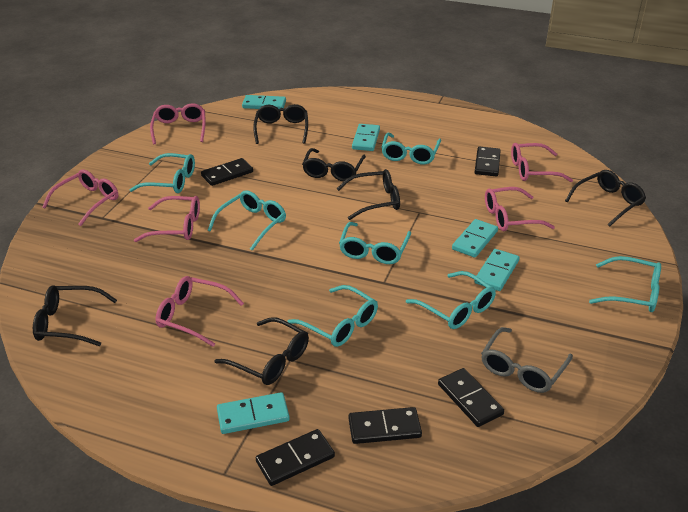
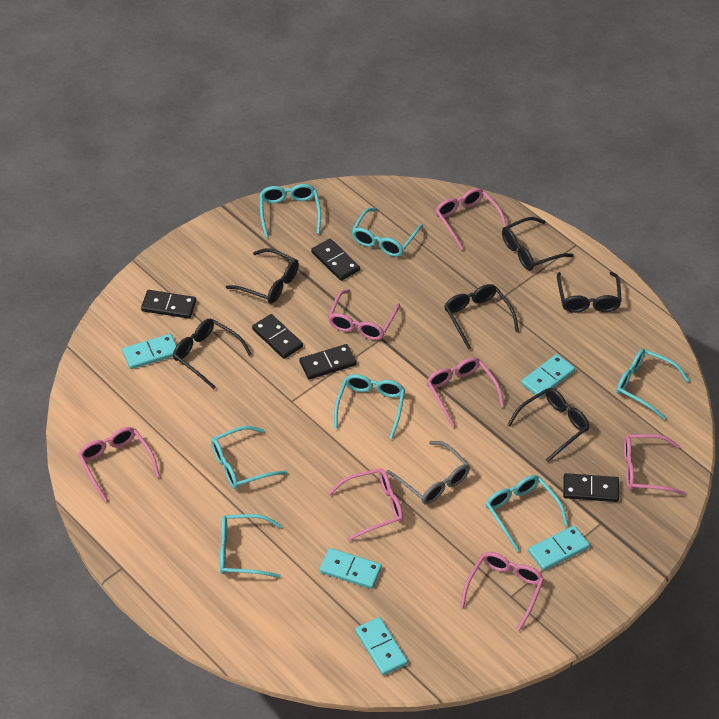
pink glasses: [42,169,118,226] [134,196,200,242] [150,103,206,144] [155,276,244,347] [485,187,555,231] [511,143,573,182] = 6 -> [78,427,160,501] [328,289,400,340] [328,468,403,541] [426,357,504,427] [435,188,507,251] [460,552,544,631] [624,434,686,495] = 7

